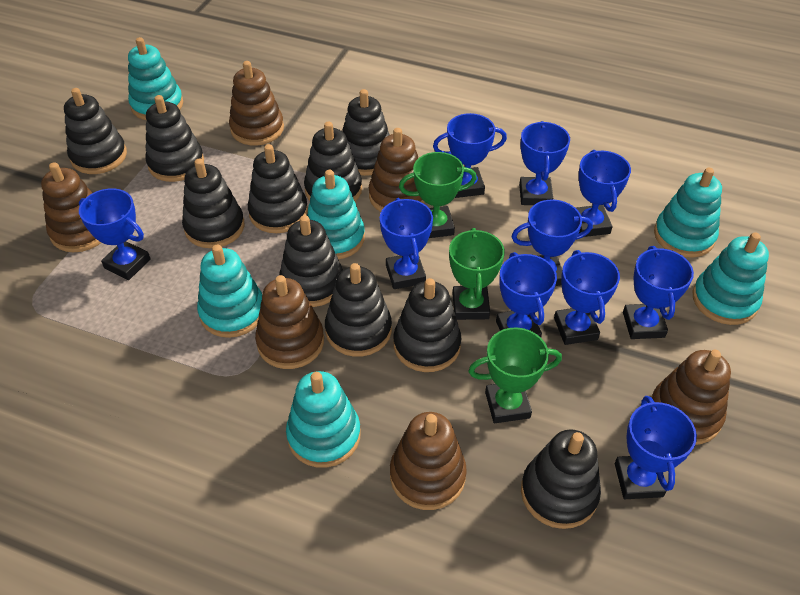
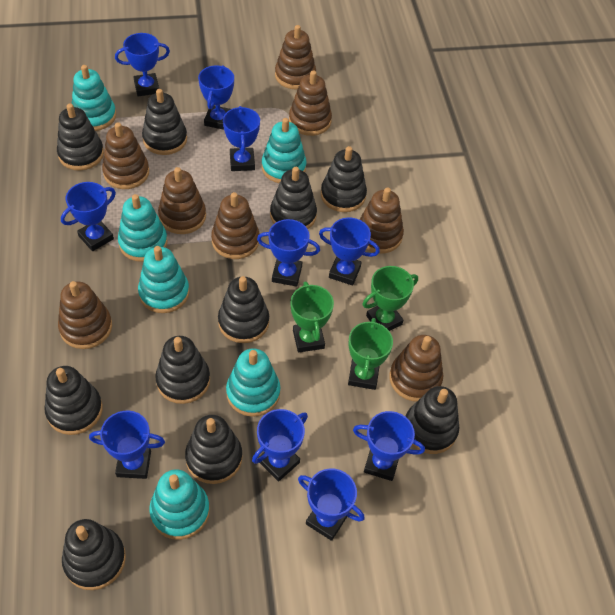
brown stacking toy: [41,162,102,252] [229,61,284,146] [255,275,324,369] [369,128,425,212] [390,412,467,510] [651,350,731,445] = 6 -> [58,281,112,349] [102,122,149,189] [158,167,206,234] [211,192,259,259] [275,25,316,89] [289,71,332,136] [359,188,404,254] [390,335,443,402] = 8

